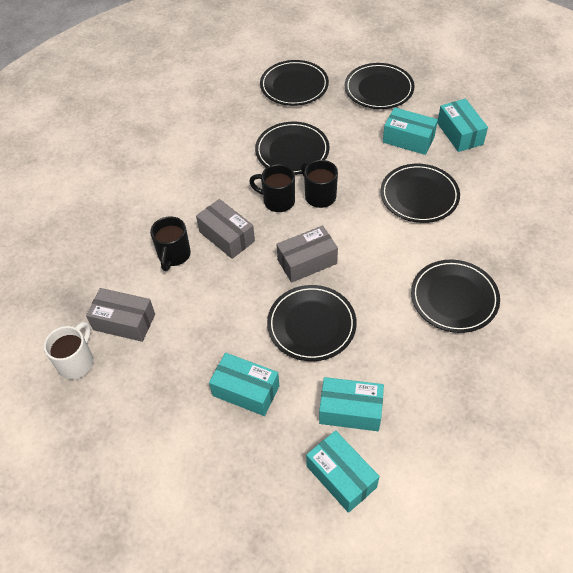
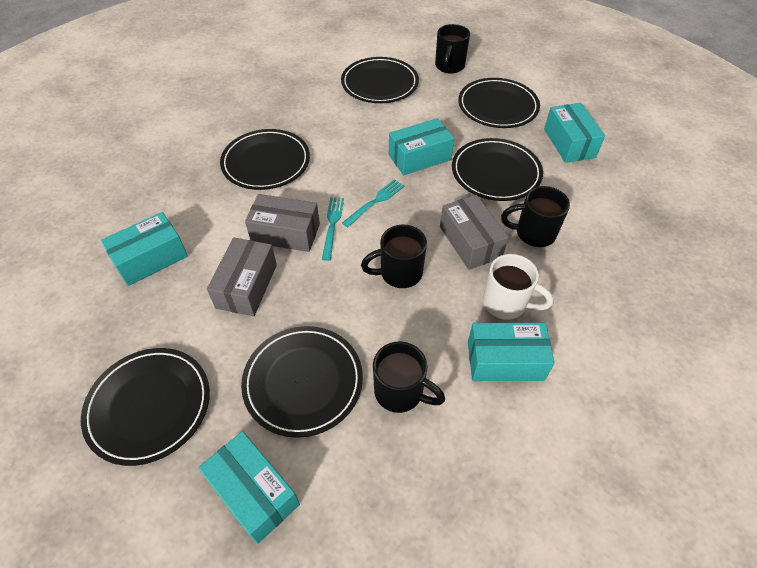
black mug: [150,216,191,271] [249,164,295,212] [301,160,338,208] = 3 -> [361,224,427,288] [373,341,445,413] [435,24,470,74] [501,186,570,247] = 4
turquoise fork: none = 0 -> [322,197,344,261] [342,179,404,227] = 2

